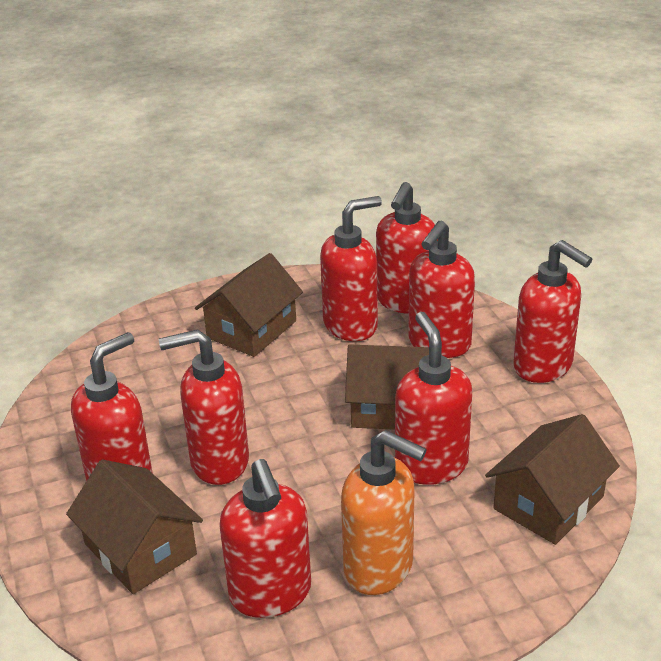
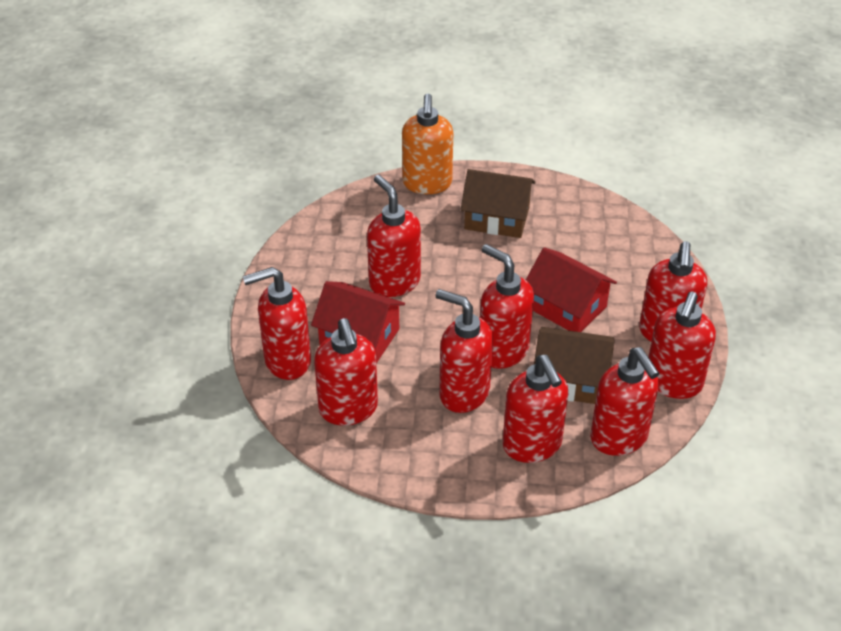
brown house: [66,459,203,594] [195,253,303,357] [345,344,429,430] [485,414,620,545] = 4 -> [460,169,536,238] [534,327,615,404] = 2
red house: none = 0 -> [311,281,405,363] [526,247,617,332] = 2
red soap dispenser: [71,332,153,481] [159,329,249,485] [219,459,311,618] [320,196,382,341] [376,182,438,314] [395,312,472,485] [408,221,475,358] [513,240,592,383] = 8 -> [243,267,311,380] [314,318,378,426] [367,175,421,297] [436,289,493,413] [480,244,534,369] [503,355,568,463] [590,347,660,456] [639,241,707,341] [648,292,716,399] = 9

